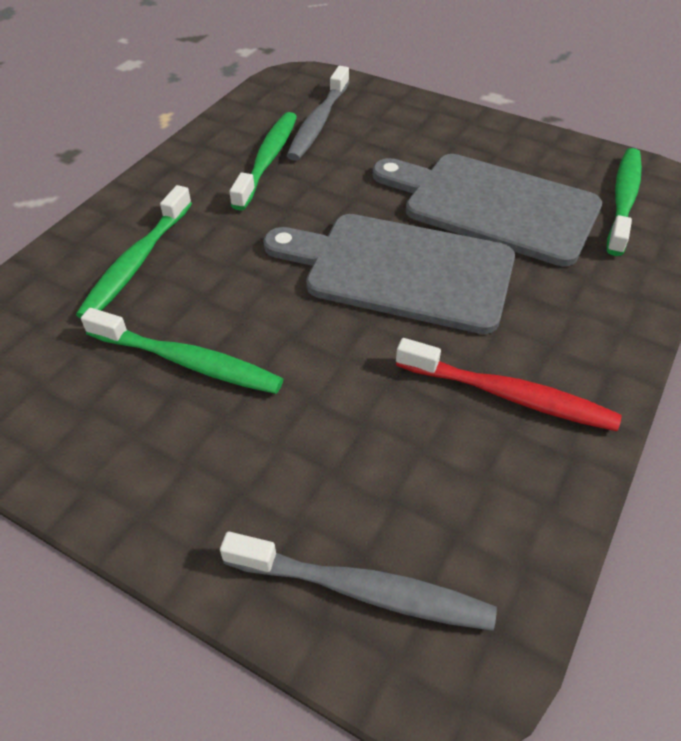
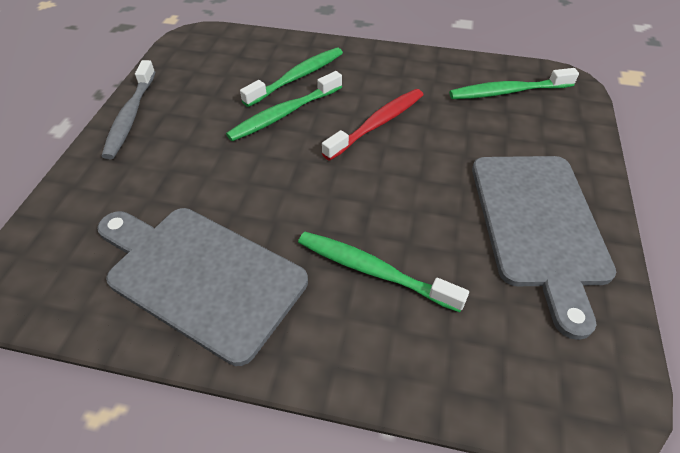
grey toothbrush: [220,532,497,631] [287,66,349,161] = 2 -> [101,60,155,159] = 1

